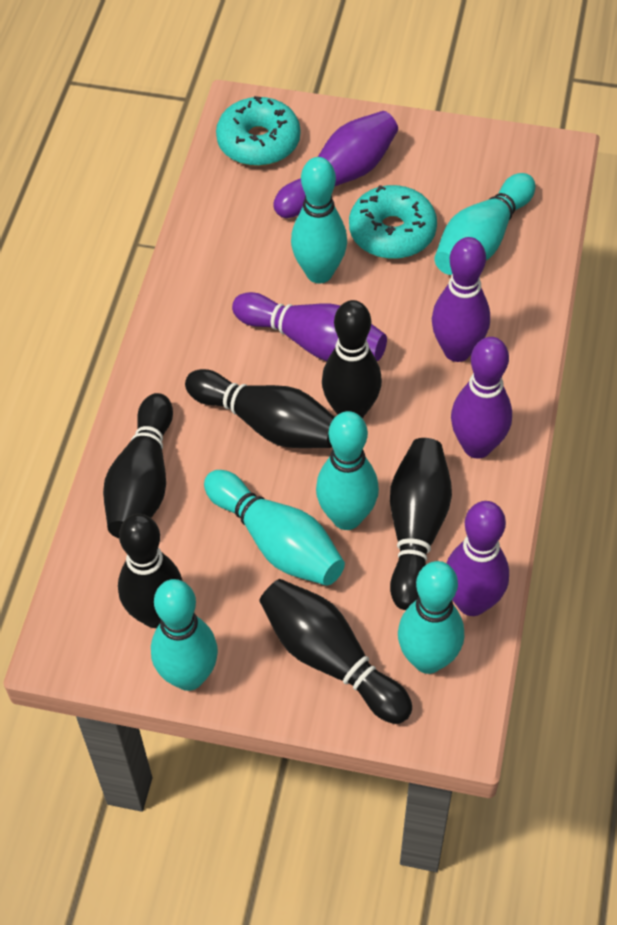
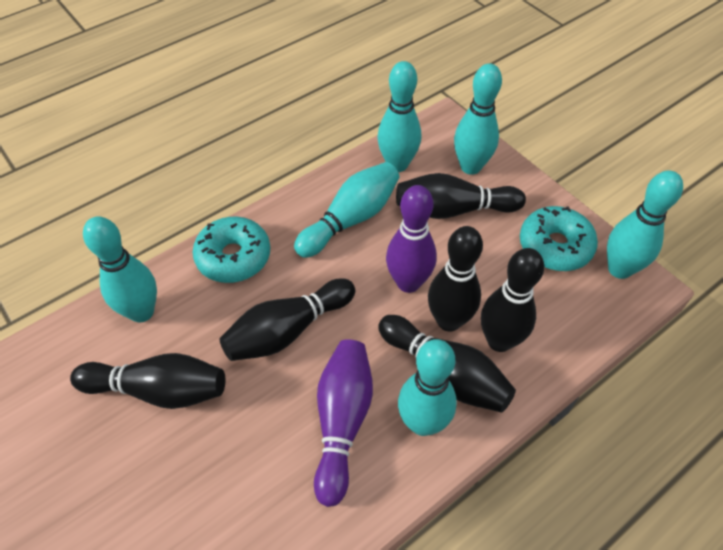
purple bowling pin: [232,292,387,361] [273,111,398,218] [432,237,490,362] [447,501,509,616] [451,337,512,459] = 5 -> [314,339,373,507] [386,185,437,293] = 2

